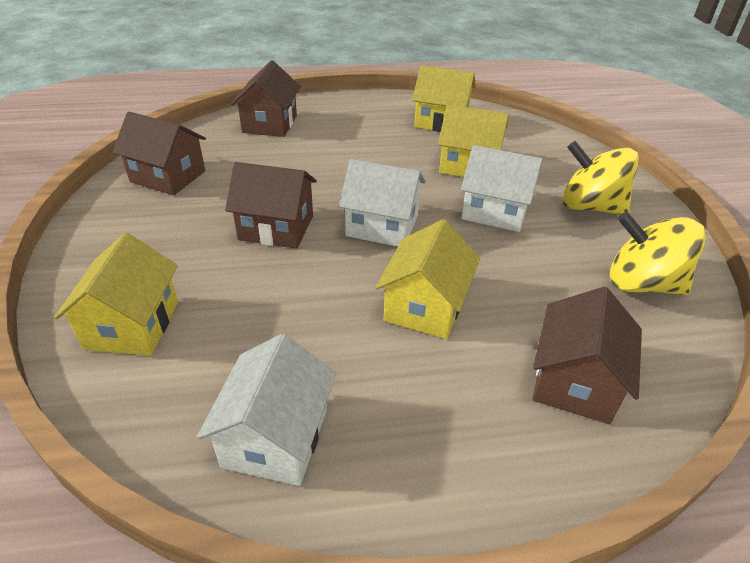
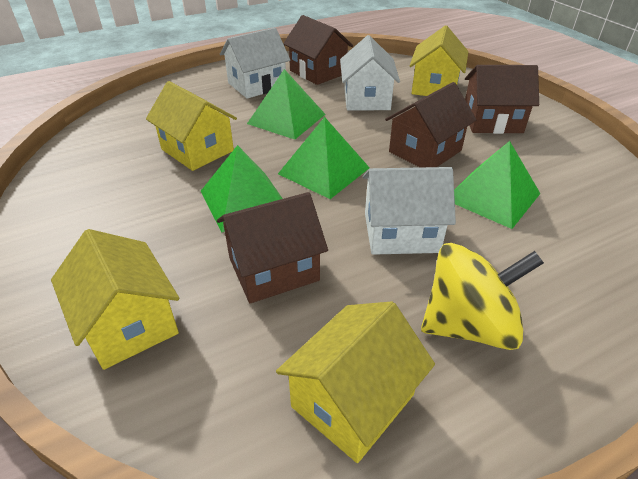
green pyramid: none = 0 -> [201,145,283,232] [247,69,326,139] [278,117,370,199] [454,141,541,229] = 4
yellow spinning top: [562,141,639,215] [610,212,706,295] = 2 -> [421,243,544,350] = 1

